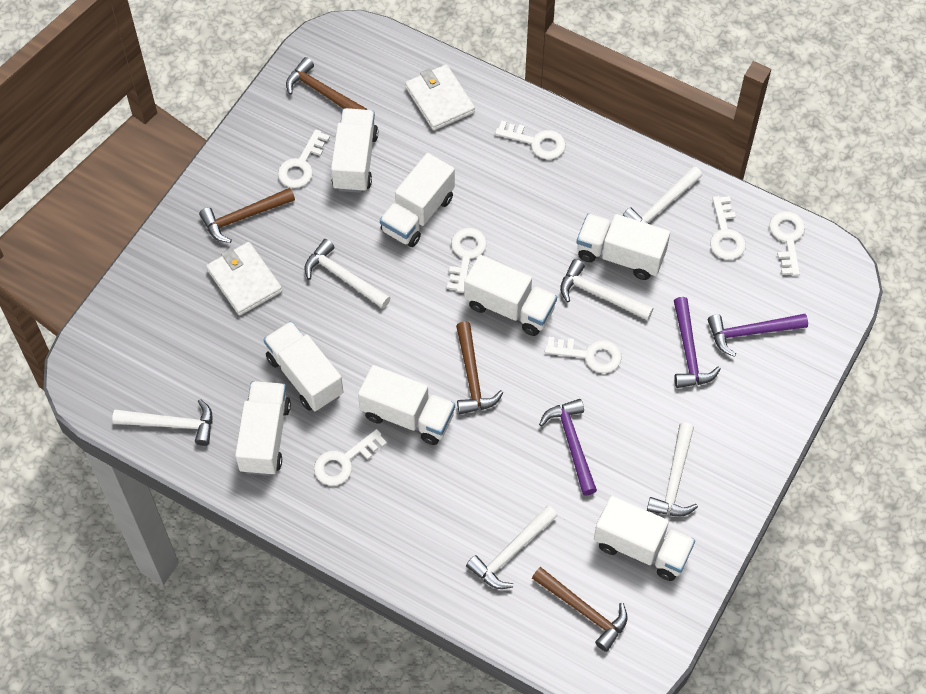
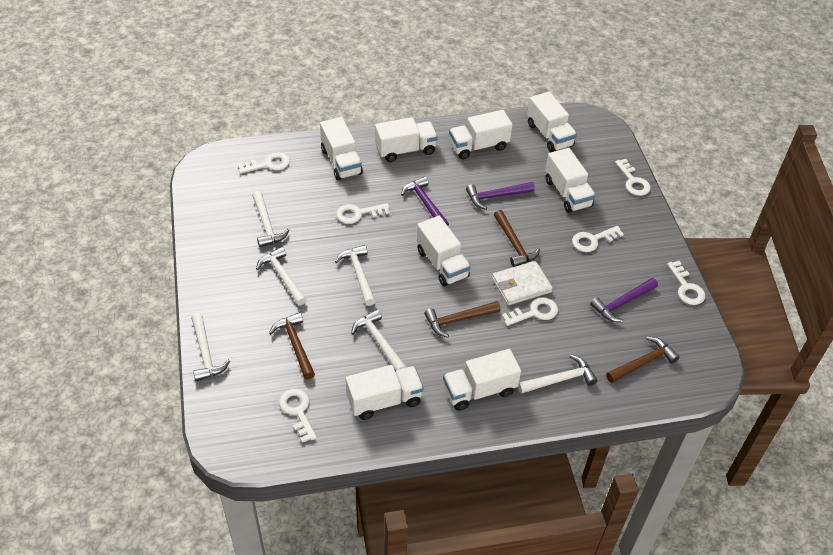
white wallet: [206,242,282,316] [405,64,475,131] = 2 -> [492,261,553,305] = 1

